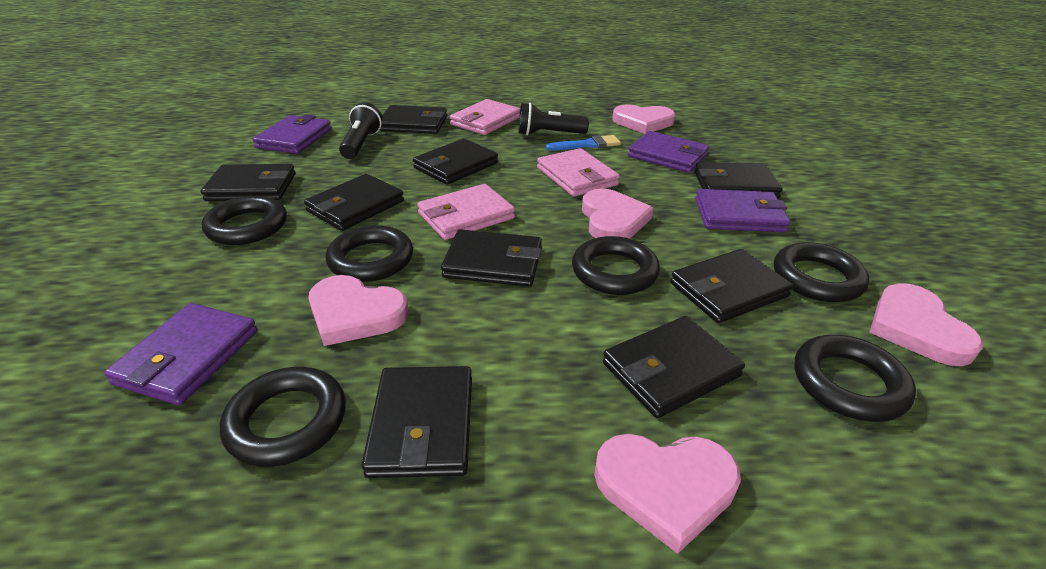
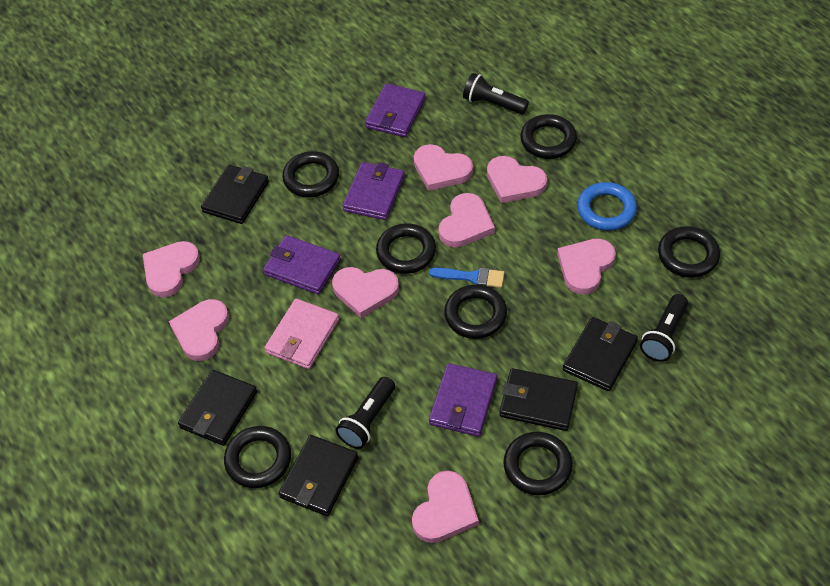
black flashlight: [339,102,382,159] [518,103,589,136] = 2 -> [335,377,395,449] [463,73,529,114] [640,294,688,362] = 3
black ring: [202,196,287,245] [220,367,346,467] [326,225,413,282] [572,236,660,295] [774,242,869,302] [795,335,916,422] = 6 -> [224,426,291,488] [282,151,339,197] [376,223,436,274] [444,285,507,339] [503,432,573,495] [520,114,577,159] [658,226,720,278] = 7
black wallet: [201,164,295,201] [304,174,404,231] [362,366,472,478] [379,105,447,134] [413,139,498,185] [441,229,542,287] [603,316,745,418] [670,249,793,323] [694,162,783,199] = 9 -> [178,370,257,446] [201,165,269,224] [279,435,358,516] [499,368,578,431] [563,317,638,391] = 5
blue ring: none = 0 -> [577,182,637,231] = 1
pink heart: [308,275,409,346] [582,189,653,239] [594,434,741,554] [612,104,675,134] [869,283,983,366] = 5 -> [143,241,200,297] [169,299,229,361] [332,267,399,318] [412,471,479,543] [414,144,473,191] [438,193,495,247] [487,156,547,203] [557,239,616,294] = 8
pink wallet: [417,184,515,240] [450,99,520,135] [537,148,620,197] = 3 -> [265,299,339,369] = 1

